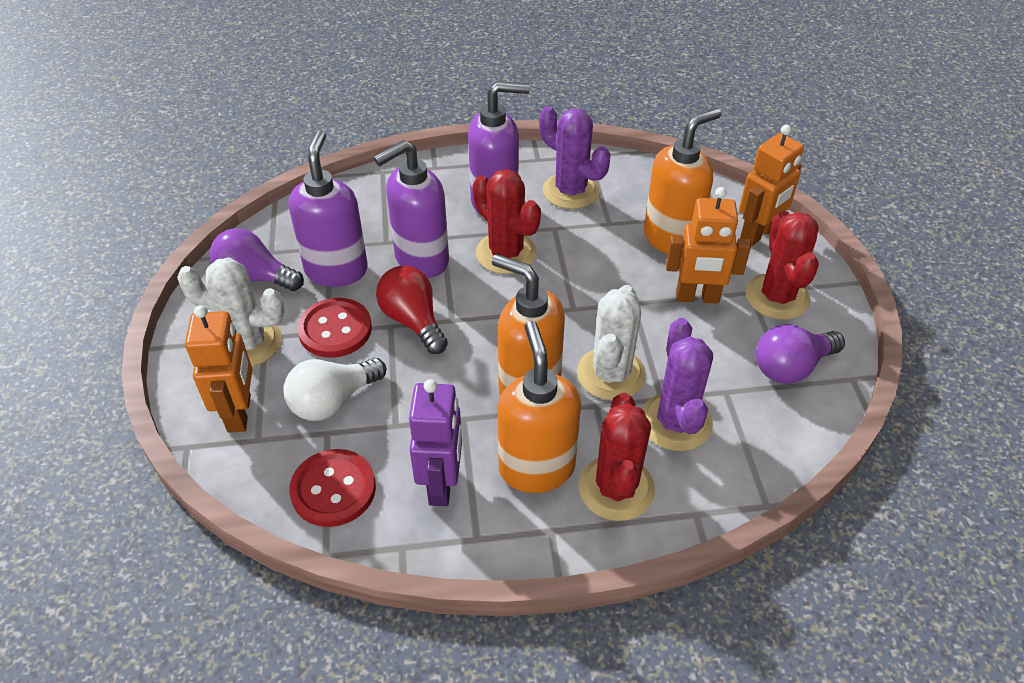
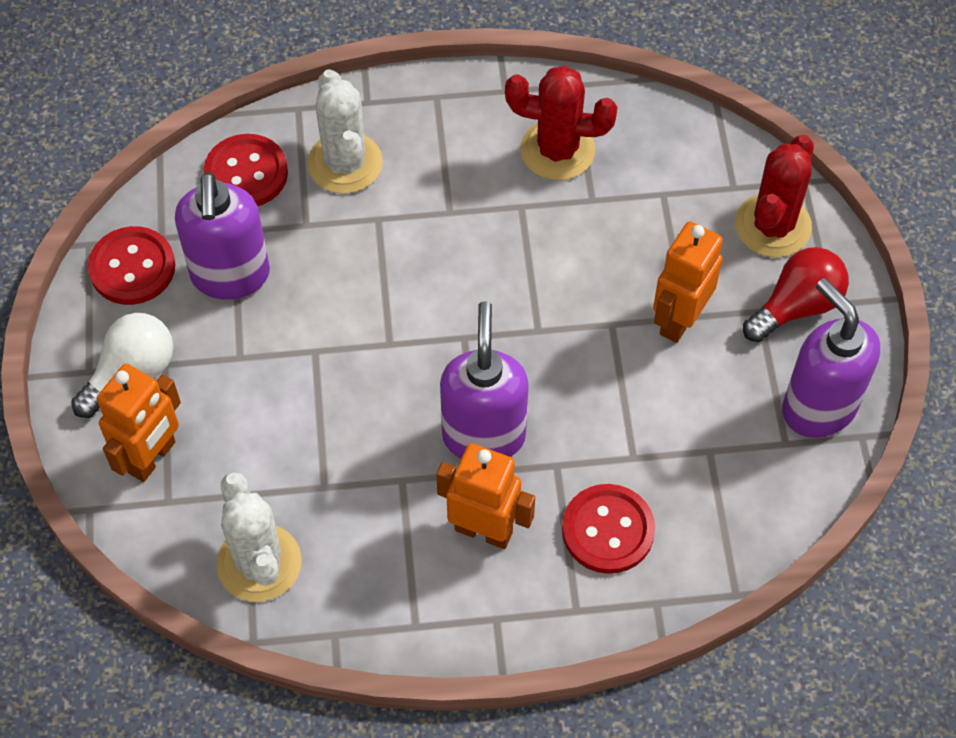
orange soap dispenser: [492,254,565,396] [498,321,581,493] [644,108,721,254] = 3 -> none = 0
purple cactus: [539,106,611,209] [642,318,713,451] = 2 -> none = 0
purple light bulb: [209,228,304,291] [756,324,845,384] = 2 -> none = 0
purple robot: [409,379,462,506] = 1 -> none = 0
red button: [289,449,376,527] [297,298,372,358] = 2 -> [88,226,175,305] [204,134,288,206] [562,484,655,574] = 3
red cactus: [472,169,541,274] [578,393,655,521] [745,211,819,320] = 3 -> [505,66,617,180] [735,135,814,257] = 2

